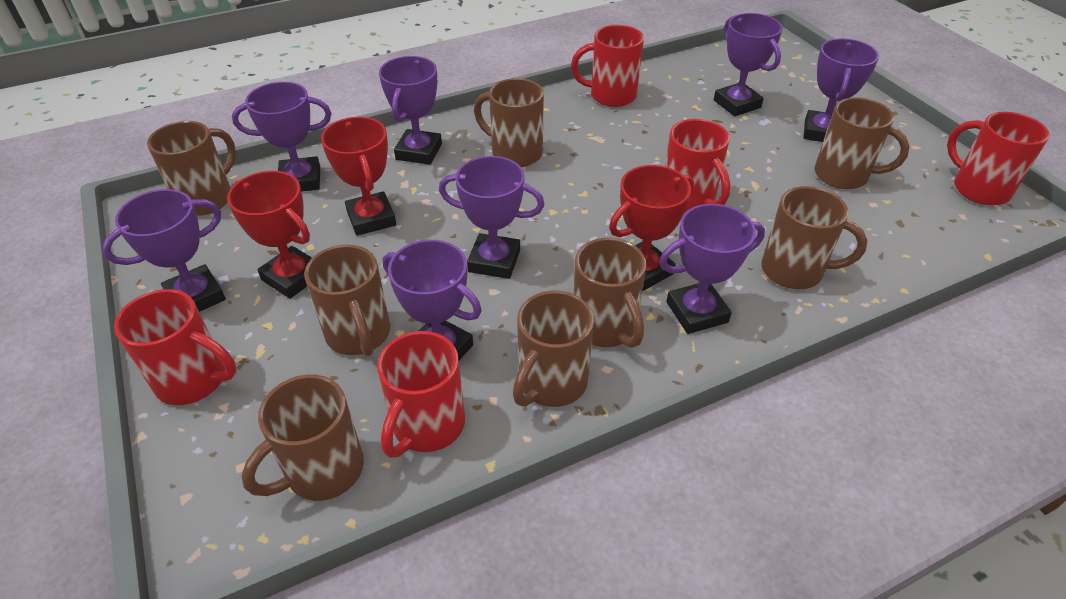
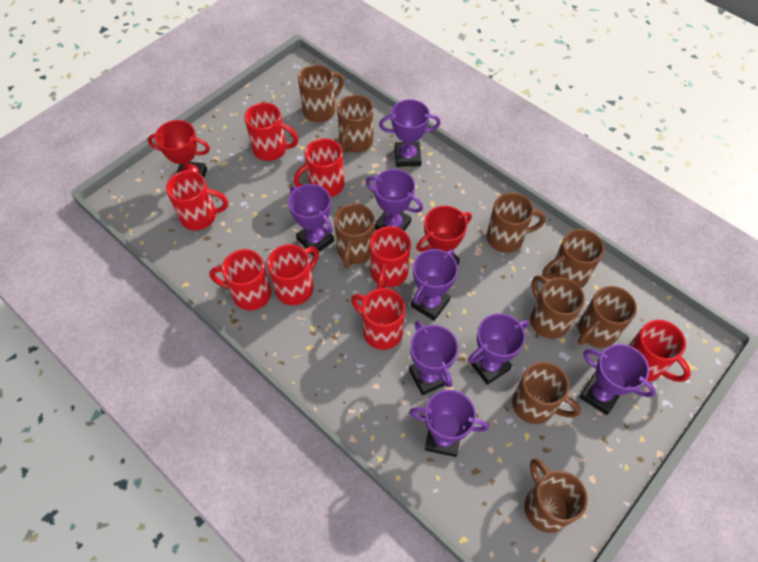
brown mug: [147,121,236,216] [242,375,364,501] [304,245,390,356] [474,78,544,167] [513,291,594,407] [573,238,646,348] [761,186,867,289] [814,97,910,189] = 8 -> [298,65,344,122] [334,204,375,268] [337,95,373,153] [486,192,546,253] [512,362,581,424] [524,458,588,533] [530,275,585,339] [542,229,604,288] [578,286,637,348] = 9
red mug: [114,289,237,405] [377,331,465,458] [571,25,644,107] [665,119,730,213] [947,112,1049,206] = 5 -> [166,170,228,230] [209,249,271,310] [244,103,299,161] [267,244,319,305] [294,138,345,197] [351,288,405,350] [370,226,411,289] [629,320,691,382] = 8
red trophy: [227,171,312,299] [321,117,396,236] [609,165,694,291] = 3 -> [148,120,210,178] [416,206,472,265] = 2

